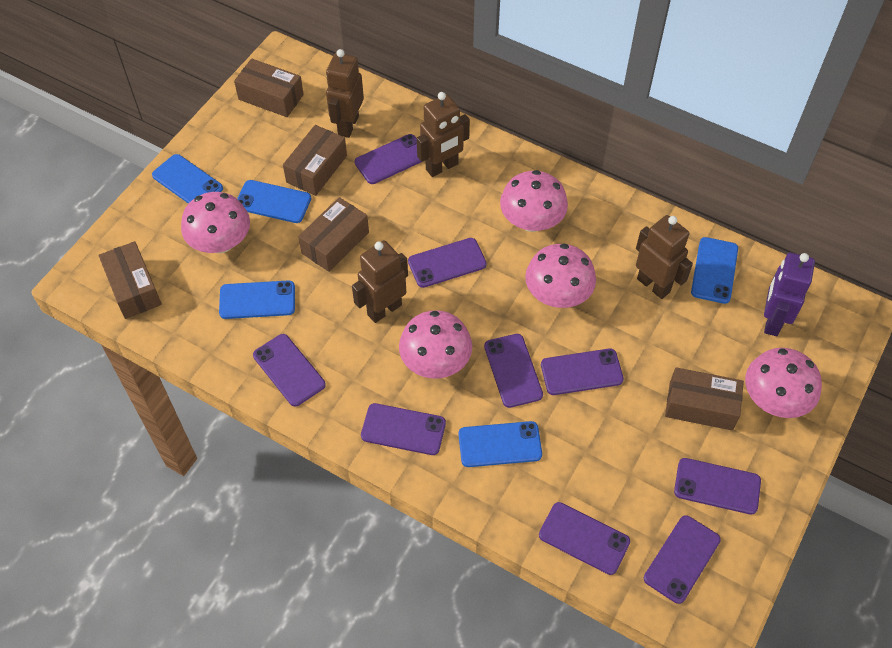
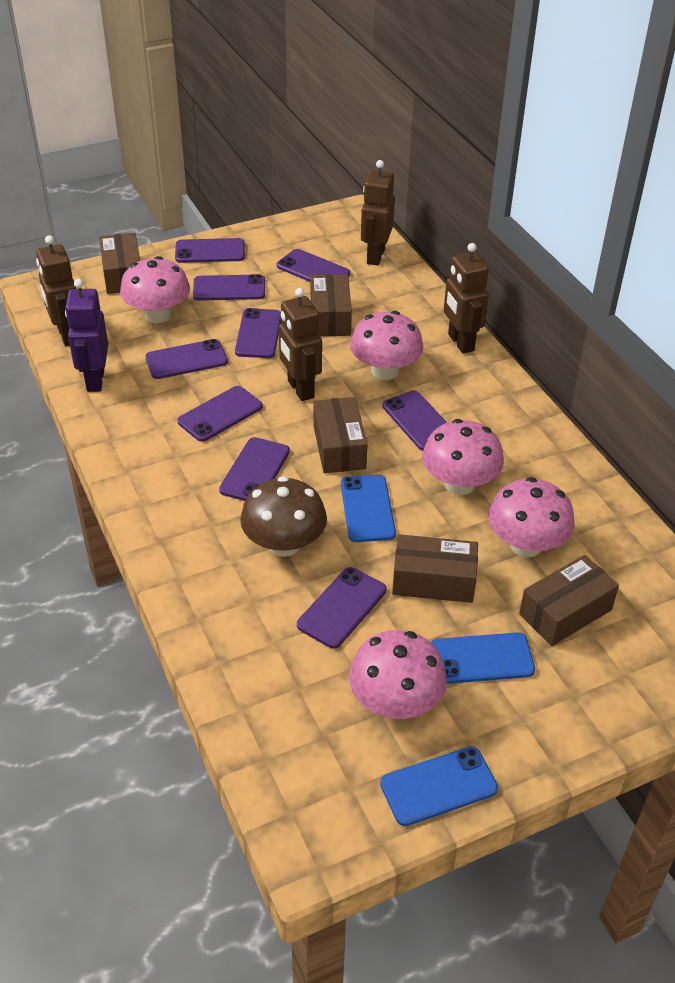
blue phone: [152,154,223,204] [219,280,295,319] [237,180,311,223] [458,421,542,467] [691,237,738,304] = 5 -> [341,474,396,542] [380,746,498,826] [431,632,535,684] = 3
brown mushroom: none = 0 -> [240,476,327,557] = 1

